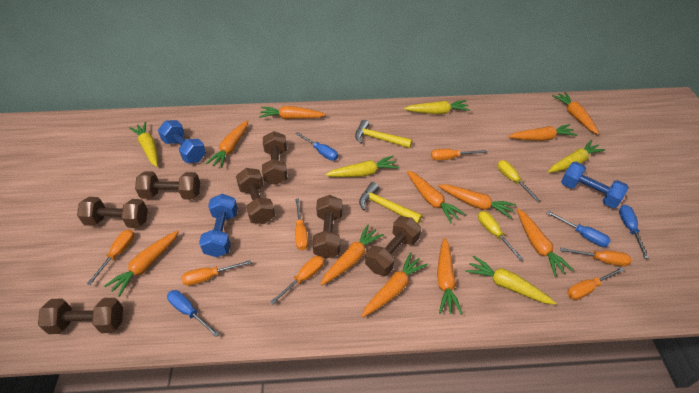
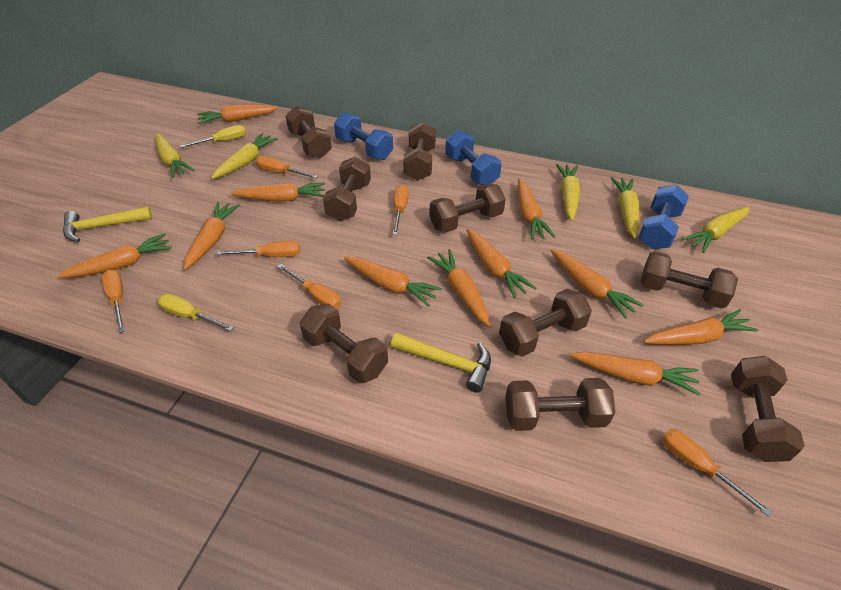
blue screwdriver: [167,290,219,337] [295,132,338,161] [547,211,611,247] [619,205,649,259] = 4 -> none = 0
brown dumbbell: [38,298,123,334] [77,197,148,228] [135,171,200,200] [236,168,275,224] [262,131,287,185] [312,195,342,259] [365,216,421,276] = 7 -> [285,105,332,159] [300,303,388,383] [323,156,371,221] [403,122,436,181] [429,184,506,233] [499,289,592,357] [505,378,615,431] [641,251,738,309] [731,356,805,462] = 9
orange screwdriver: [87,230,134,285] [182,260,251,286] [270,256,324,304] [295,199,308,250] [431,149,487,160] [560,248,632,266] [567,267,624,300] = 7 -> [102,270,125,333] [217,241,300,257] [256,156,318,178] [277,264,341,309] [393,184,409,235] [662,429,773,517] = 6

